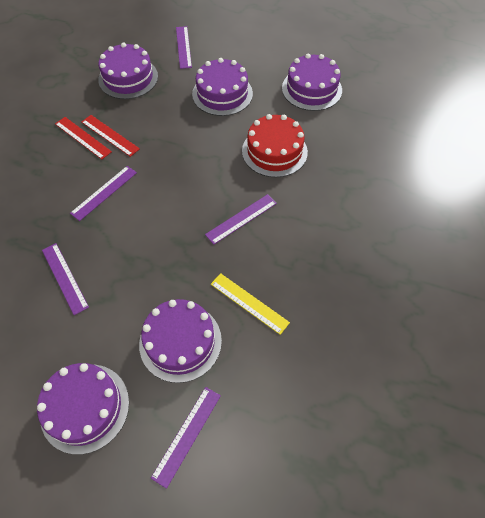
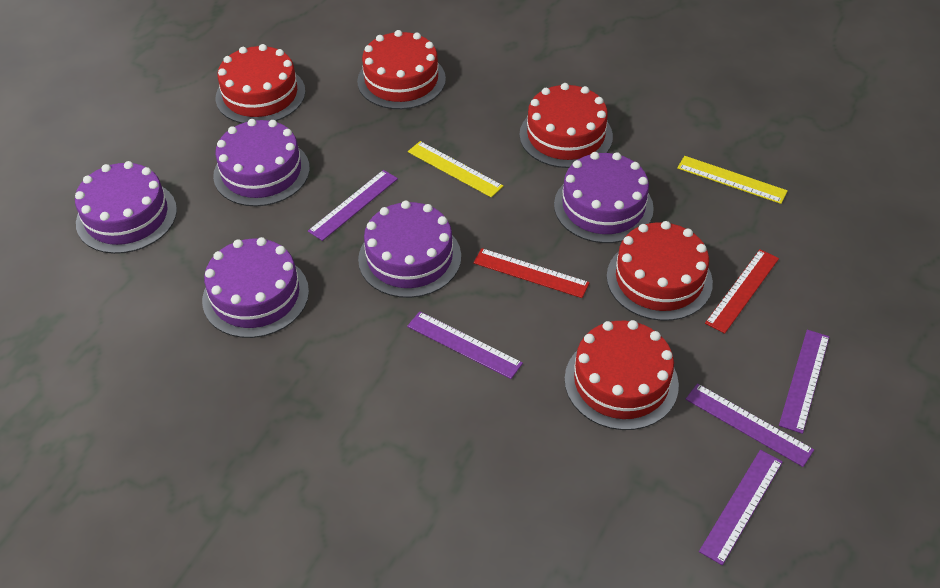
red cake: [242,114,308,177] = 1 -> [216,44,305,123] [357,30,446,109] [519,83,613,168] [564,320,679,430] [607,221,713,321] = 5
yellow ruler: [211,273,290,335] = 1 -> [408,141,503,198] [677,156,788,204] = 2

